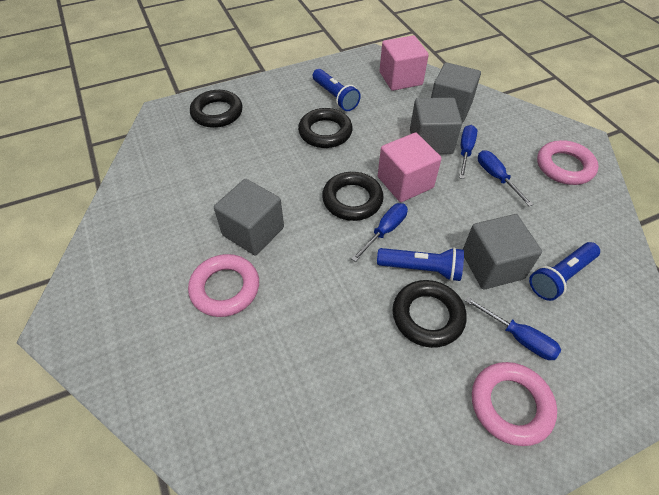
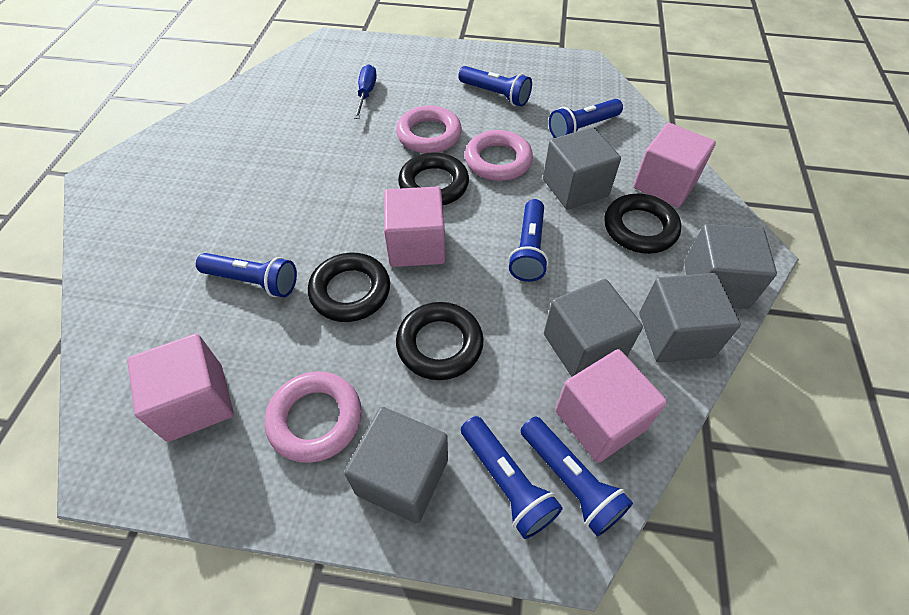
blue flashlight: [313,69,361,111] [377,247,464,281] [529,242,600,301] = 3 -> [196,253,297,297] [458,66,532,107] [461,416,563,539] [508,199,549,282] [520,417,633,537] [549,99,623,138] = 6
blue screwdriver: [352,203,408,262] [459,125,477,179] [465,297,561,360] [478,150,533,206] = 4 -> [354,64,377,119] = 1
grey cube: [214,179,284,255] [410,98,462,154] [431,62,481,122] [463,214,542,290] = 4 -> [344,407,448,523] [543,127,621,210] [544,279,643,377] [639,273,741,362] [684,224,777,309] = 5
pink cube: [378,133,442,202] [380,35,429,91] = 2 -> [127,334,234,442] [384,187,445,267] [555,349,667,463] [633,123,716,207] = 4

